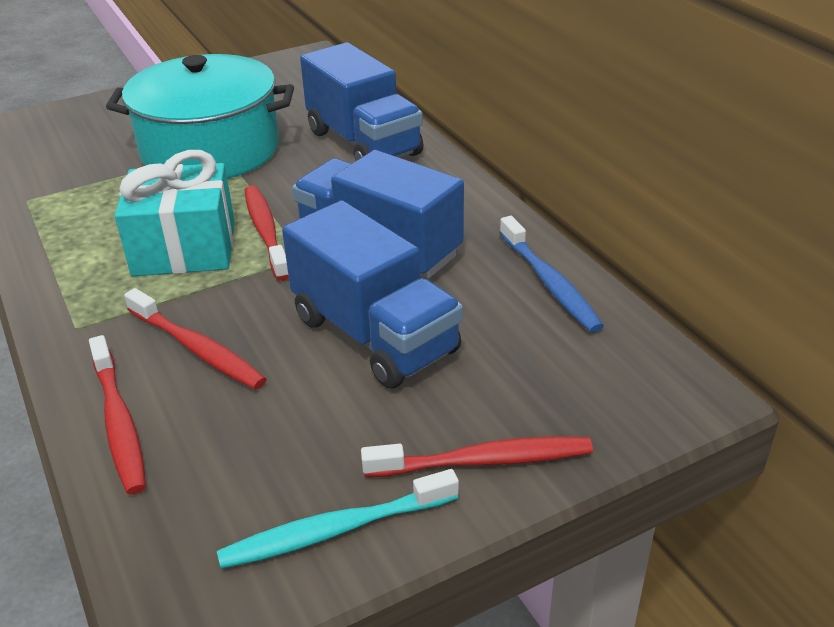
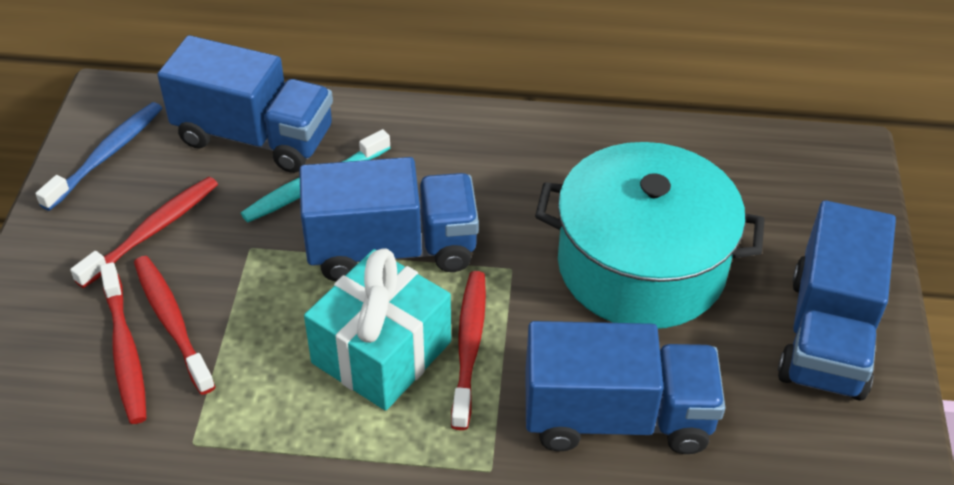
blue truck: [282,200,463,389] [292,150,464,279] [300,42,423,161] = 3 -> [157,35,333,173] [299,157,479,281] [525,321,725,454] [778,200,896,401] = 4

